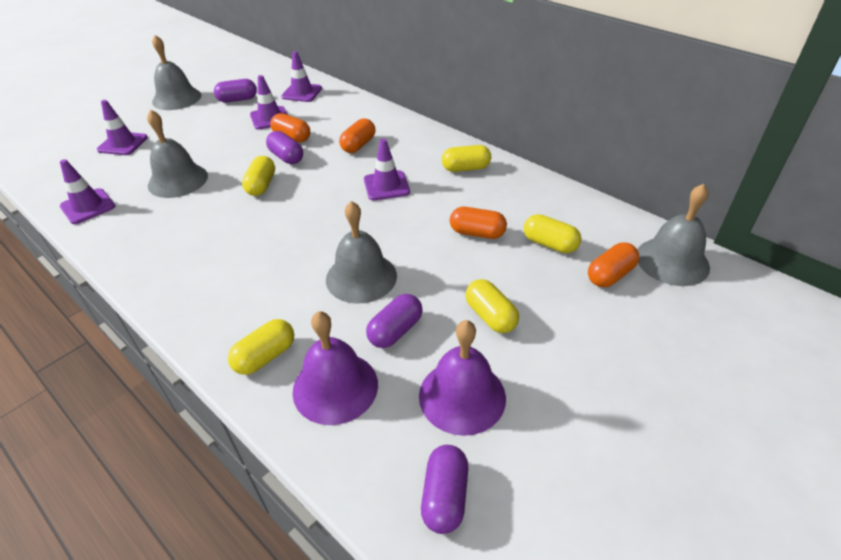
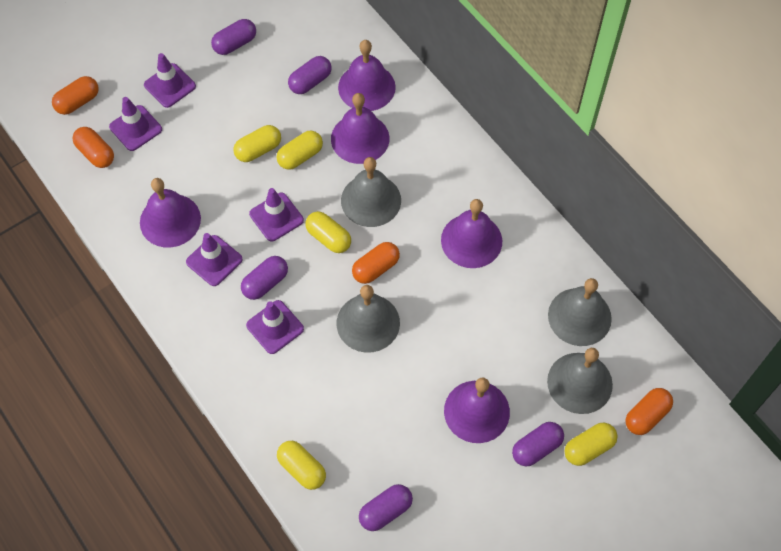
purple bell: [292,311,378,425] [419,320,506,436] = 2 -> [140,178,201,248] [331,93,390,164] [338,40,396,111] [441,199,502,268] [444,377,510,443] = 5
purple capsule: [214,79,257,102] [266,131,303,164] [366,294,423,348] [421,445,468,534] = 4 -> [211,19,256,55] [241,256,288,300] [288,56,332,94] [359,484,413,531] [512,422,564,467] = 5

